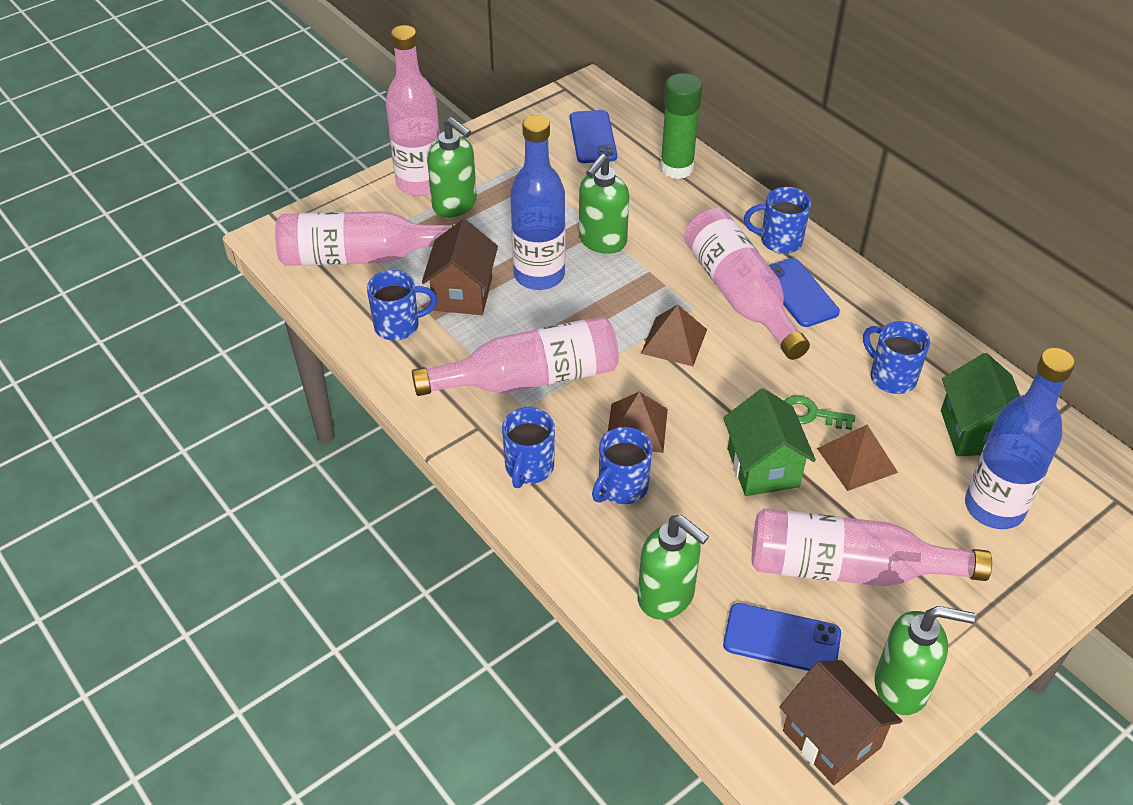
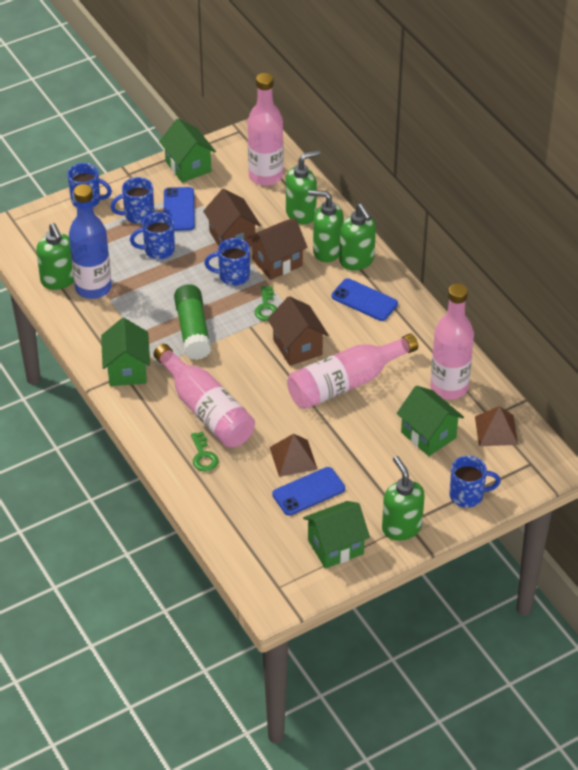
blue bottle: [510,115,566,290] [965,348,1075,529] = 2 -> [69,184,112,299] = 1
brown house: [422,219,498,315] [779,660,902,785] = 2 -> [203,189,261,247] [247,218,308,280] [267,296,329,366] = 3
brown pyramid: [608,392,668,453] [641,305,707,366] [817,425,898,491] = 3 -> [270,434,317,477] [475,406,518,446] = 2
green house: [723,388,816,496] [941,353,1020,456] = 2 -> [101,318,150,386] [159,119,216,183] [303,501,370,569] [397,386,464,456] = 4
green key: [784,395,855,430] = 1 -> [191,432,219,472] [254,286,277,321] = 2
green soap dispenser: [427,117,477,217] [579,154,629,254] [638,515,709,620] [875,606,975,715] = 4 -> [36,223,74,290] [286,150,320,224] [308,190,344,262] [339,204,376,270] [382,456,425,541] = 5
pink bottle: [275,211,457,266] [386,25,440,196] [412,316,619,396] [684,208,810,360] [752,508,992,587] = 5 -> [154,344,255,448] [248,73,284,186] [287,334,418,409] [430,283,474,400] = 4

